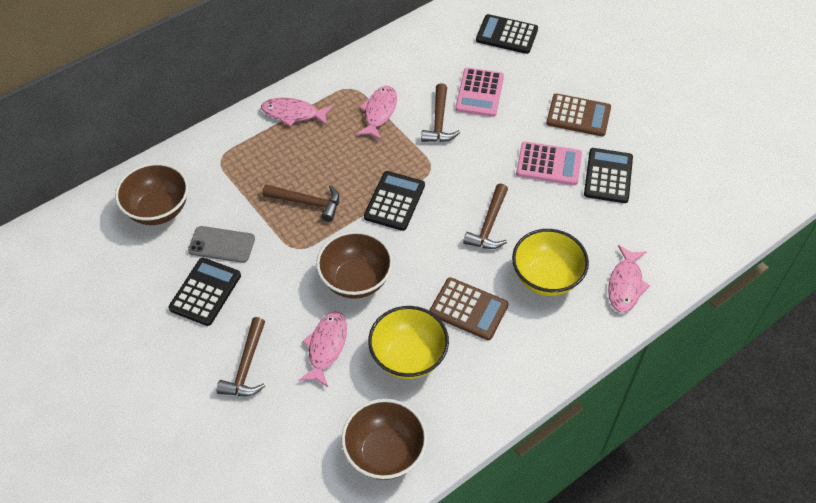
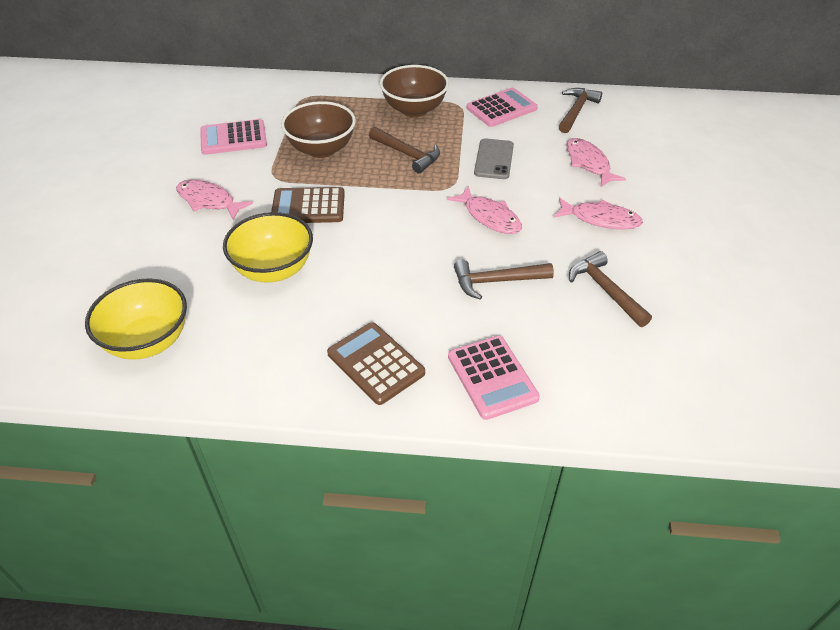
black calculator: [168,258,241,326] [364,171,425,231] [476,14,538,54] [584,148,633,203] = 4 -> none = 0
brown bowl: [115,163,189,225] [316,231,393,299] [341,399,427,480] = 3 -> [281,101,356,158] [380,65,449,117] = 2
pink calculator: [455,68,504,117] [516,141,582,185] = 2 -> [200,119,267,155] [448,336,540,420] [467,88,538,127] = 3

